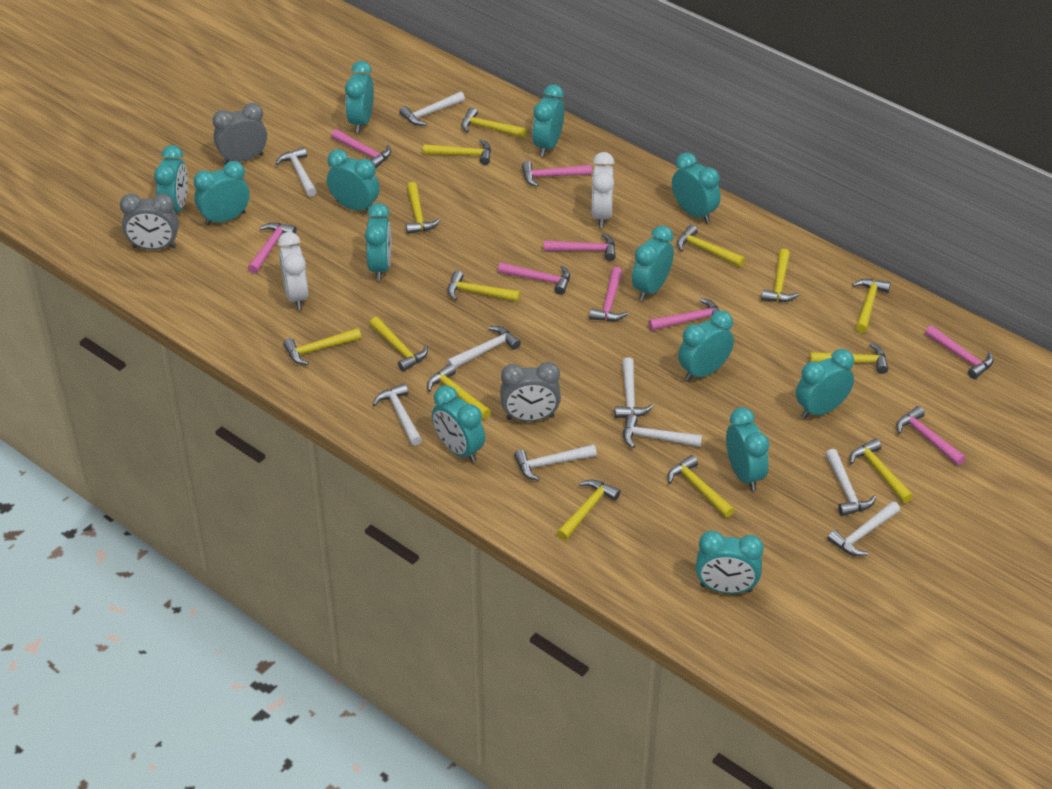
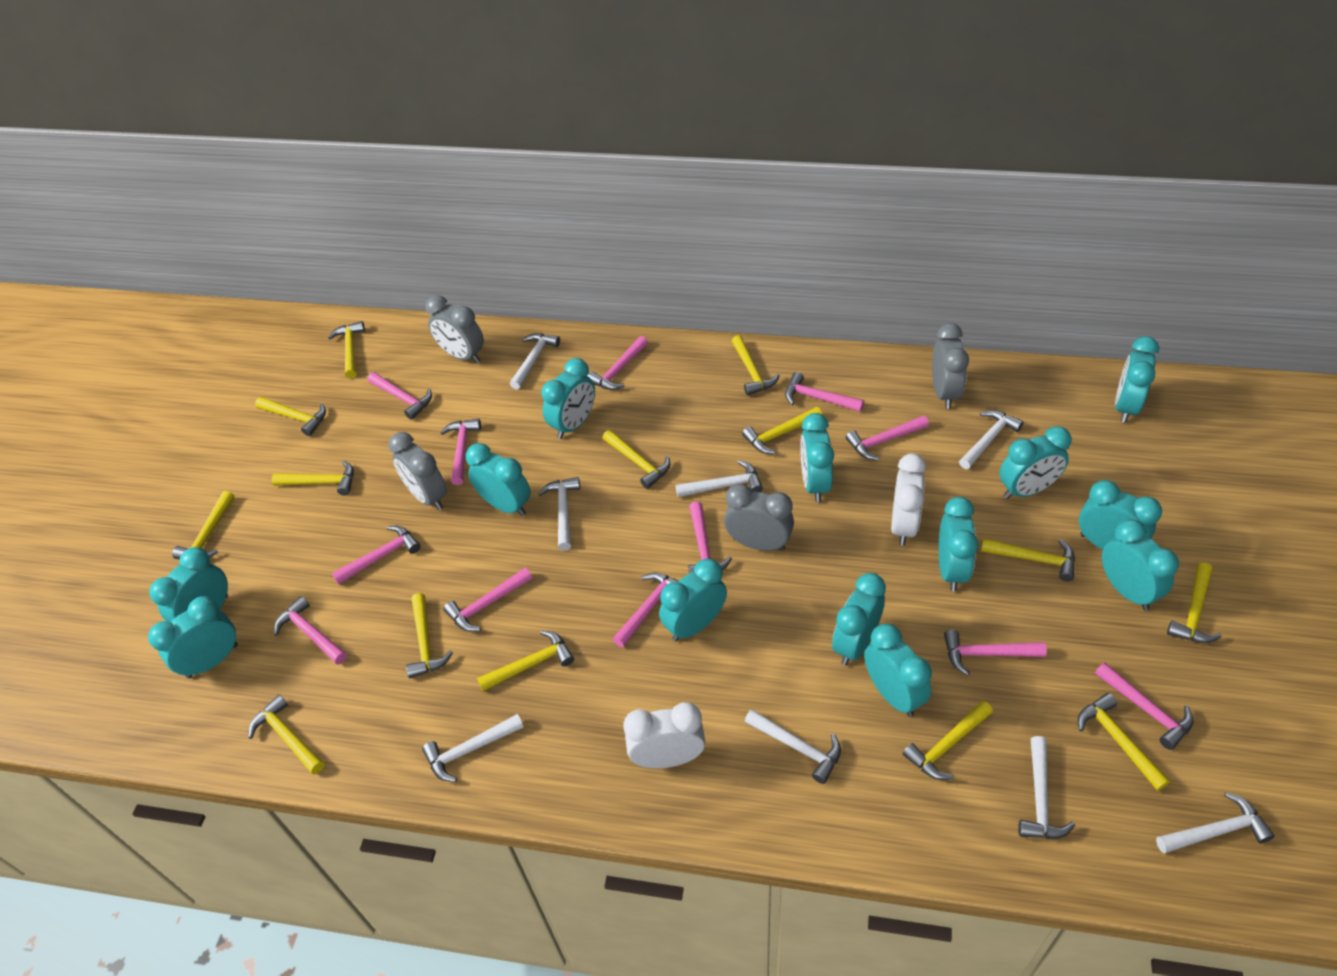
grey clock: [120,194,179,250] [213,103,267,164] [500,362,561,422] = 3 -> [388,432,447,510] [426,295,484,363] [724,484,794,551] [932,323,969,409] = 4
pink hammer: [248,223,297,274] [331,129,391,168] [498,262,570,295] [522,161,592,187] [544,233,616,261] [589,267,628,321] [649,298,720,331] [896,406,966,466] [925,325,994,379] = 9 -> [274,596,347,664] [332,526,421,584] [368,372,432,420] [440,418,481,485] [443,568,532,631] [587,336,648,390] [613,572,678,647] [688,501,732,573] [785,372,864,412] [846,416,929,460] [944,630,1047,675] [1095,662,1194,750] = 12
white hammer: [275,147,317,197] [373,383,422,446] [399,92,465,126] [447,326,521,368] [514,444,597,481] [615,357,654,418] [623,414,702,448] [826,449,876,516] [827,501,900,556] = 9 -> [422,714,524,782] [510,333,560,390] [539,477,580,551] [676,460,763,497] [744,709,841,784] [959,410,1024,469] [1018,736,1075,839] [1156,792,1275,853] = 8

